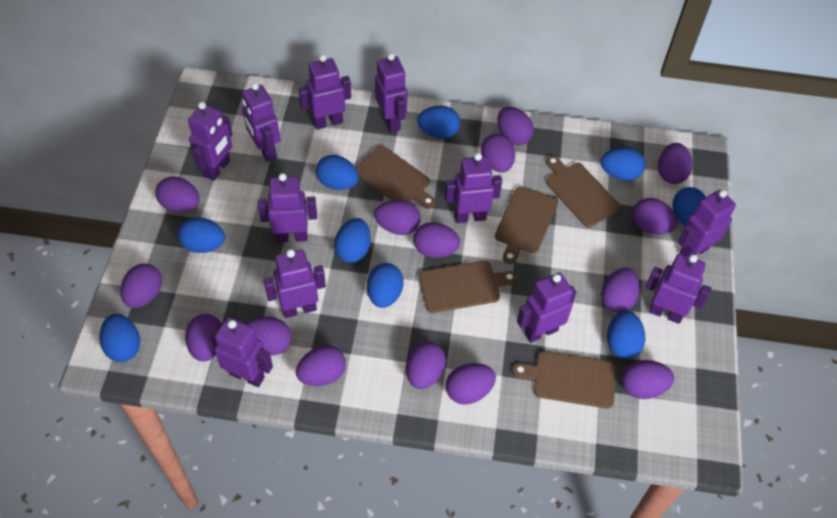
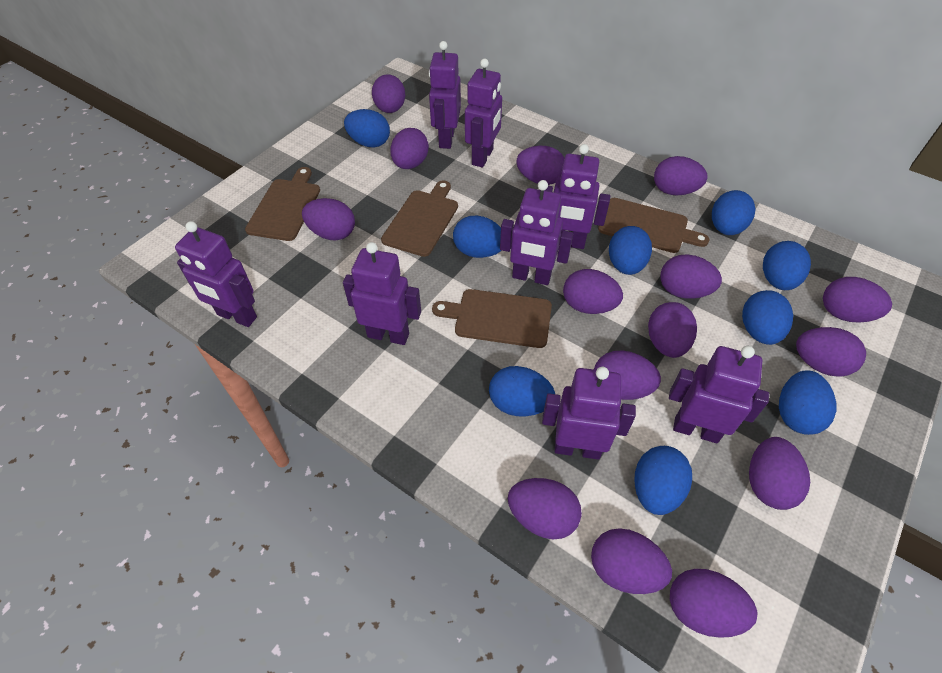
brown cutting board: [355,146,435,209] [419,261,517,313] [495,186,558,264] [512,351,616,409] [546,156,621,227] = 5 -> [245,167,320,241] [381,180,458,257] [432,289,552,348] [598,198,709,253] = 4
purple robot: [188,102,233,181] [211,317,273,387] [242,83,280,162] [258,173,317,243] [264,249,326,318] [298,54,351,130] [375,53,408,133] [445,153,502,223] [517,273,577,343] [646,253,712,324] [678,190,736,257] = 11 -> [175,221,257,327] [343,242,421,345] [429,41,461,149] [465,59,502,167] [500,180,573,285] [542,367,636,460] [544,144,610,249] [669,346,769,443] = 8

